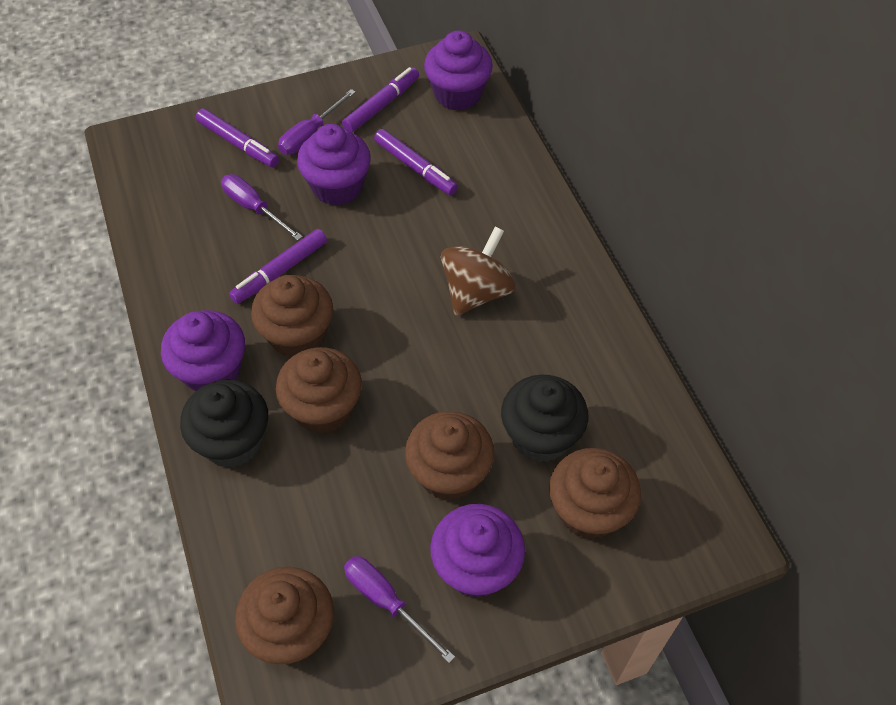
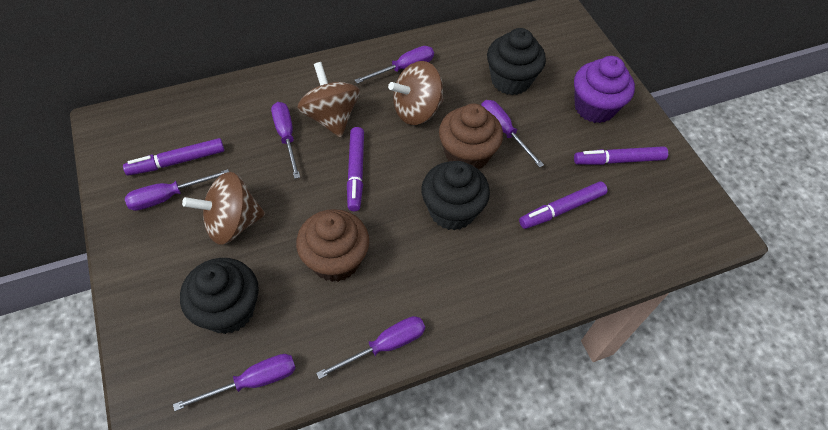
black cupcake: [180,380,268,468] [501,375,588,463] = 2 -> [180,258,259,334] [421,161,490,231] [487,28,546,95] = 3
brown cupcake: [235,567,334,664] [251,275,333,358] [276,347,362,434] [405,411,494,501] [549,448,641,539] = 5 -> [296,209,369,282] [439,104,503,169] = 2
brown spinning top: [441,226,515,316] = 1 -> [182,172,265,245] [297,62,360,138] [388,61,444,125] = 3
purple cupcake: [161,310,245,391] [297,124,371,206] [424,30,493,111] [430,504,525,598] = 4 -> [574,56,635,123] = 1
purple screwdriver: [221,174,303,241] [278,89,356,155] [344,556,455,663] = 3 -> [125,169,229,211] [173,354,296,411] [271,102,300,179] [316,316,425,379] [355,46,434,84] [481,100,544,168] = 6

